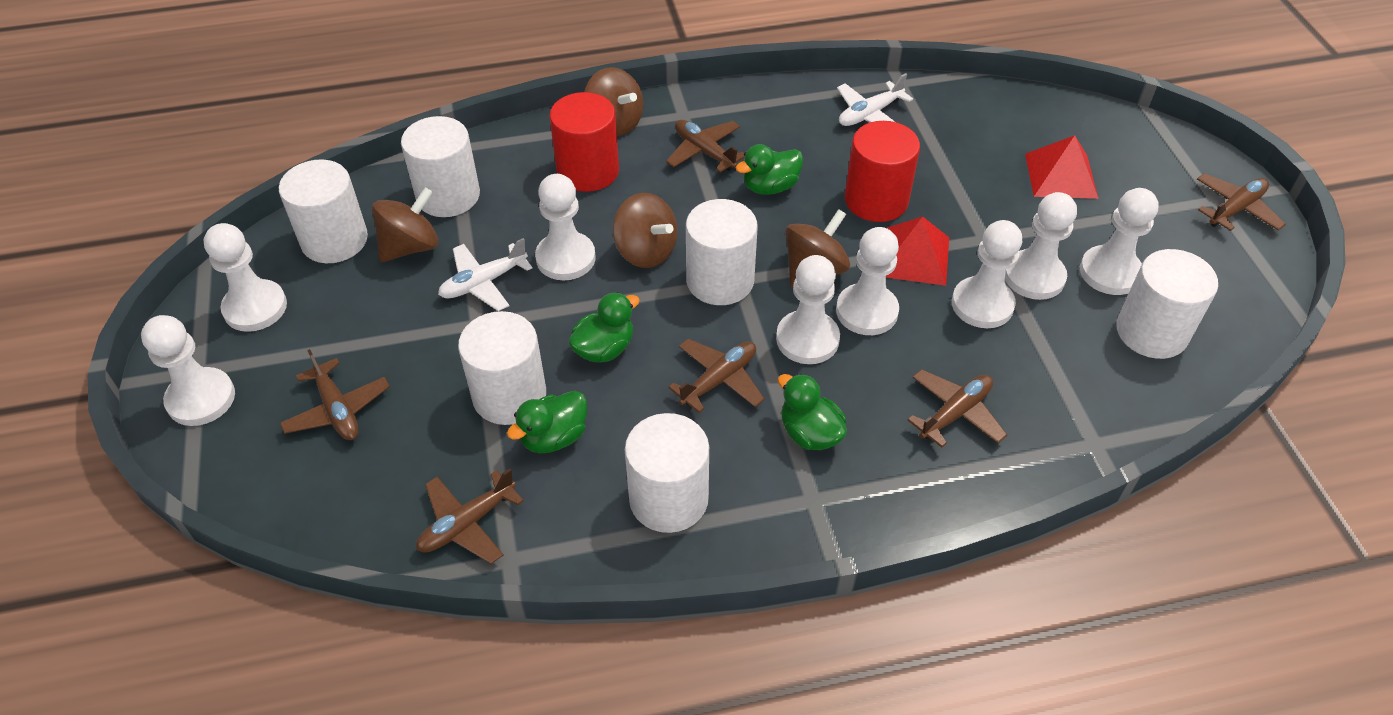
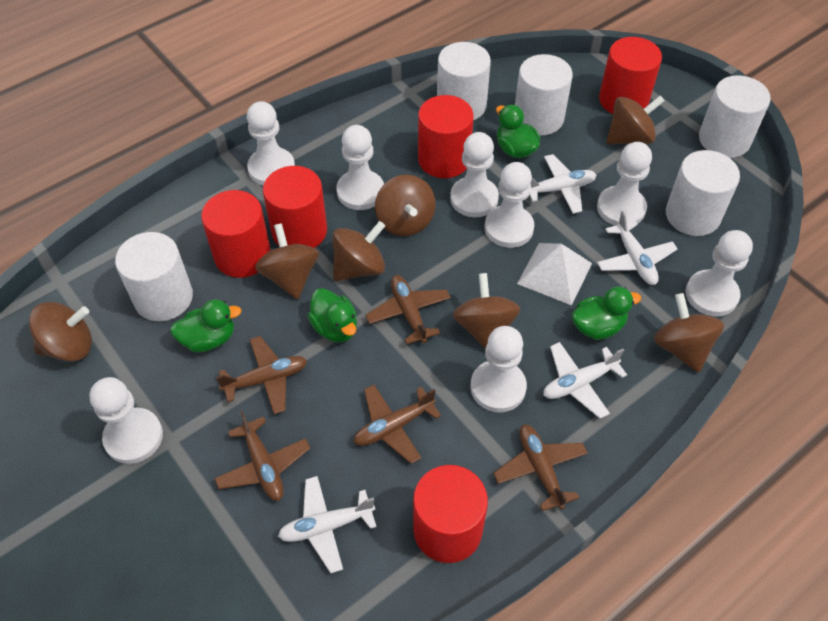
brown plane: [280,349,390,440] [416,468,524,564] [666,120,745,172] [668,339,765,413] [908,369,1007,448] [1197,173,1286,231] = 6 -> [214,411,310,501] [216,336,307,414] [354,385,441,464] [365,275,451,344] [493,424,588,511] = 5
brown spinning top: [372,187,439,262] [584,67,643,136] [613,193,678,268] [785,209,850,287] = 4 -> [29,302,92,362] [255,223,319,299] [332,221,385,281] [375,175,436,236] [453,273,520,349] [606,95,665,144] [654,293,724,373] = 7
red cylinder: [550,92,619,192] [845,121,920,222] = 2 -> [201,190,271,278] [263,166,327,248] [413,465,488,563] [418,95,474,178] [599,37,662,114] = 5
red pyramid: [886,217,949,286] [1025,135,1098,199] = 2 -> none = 0
white cylinder: [279,159,368,263] [401,116,480,217] [458,311,546,425] [625,413,709,533] [686,199,758,305] [1116,249,1218,359] = 6 -> [115,232,193,321] [437,42,491,120] [515,54,573,136] [666,150,740,236] [699,75,771,158] = 5
white plane: [438,238,532,311] [837,73,913,126] = 2 -> [278,476,377,573] [529,154,596,214] [543,342,627,419] [597,211,677,285] = 4
white pyramid: none = 0 -> [517,243,592,305] = 1

